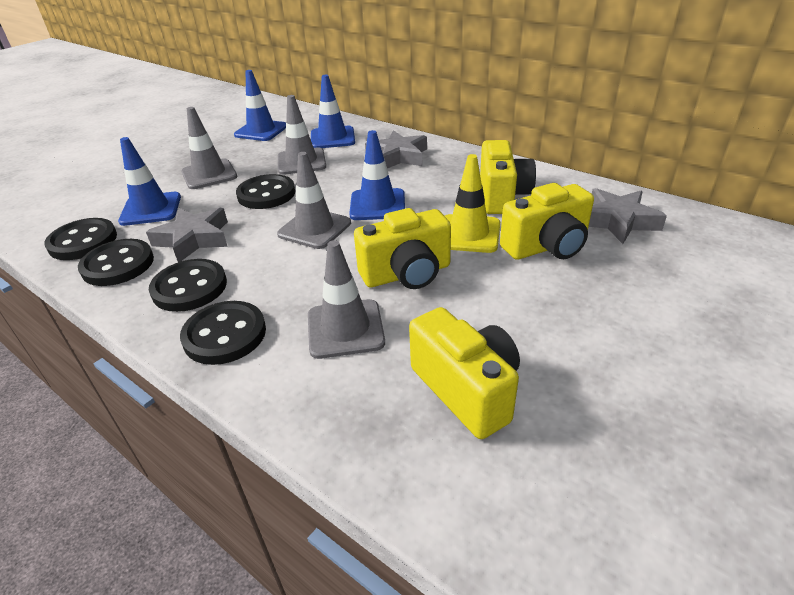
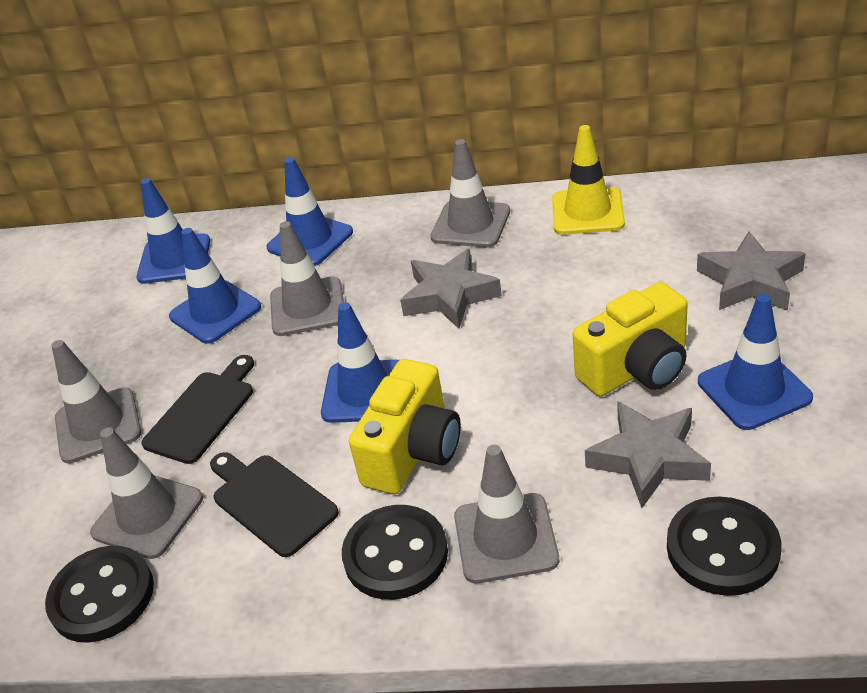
black button: [44,218,117,260] [78,239,154,286] [149,259,227,312] [180,301,266,365] [236,174,295,209] = 5 -> [45,546,154,643] [342,505,448,600] [667,496,781,596] = 3
black cutting board: none = 0 -> [141,355,254,464] [210,452,339,557] = 2
blue traffic cone: [118,137,181,226] [234,70,286,141] [311,75,355,148] [349,130,405,220] = 4 -> [137,178,210,284] [169,228,261,344] [266,157,353,266] [321,302,399,423] [698,294,813,430] = 5
grey traffic cone: [181,107,237,189] [277,152,351,249] [278,95,326,175] [308,240,385,359] = 4 -> [51,340,141,463] [90,428,203,559] [270,221,344,336] [430,139,510,247] [454,444,559,583] = 5
yellow camera: [354,208,451,289] [409,307,520,439] [480,140,536,214] [500,183,594,260] = 4 -> [349,359,461,494] [573,282,688,396] = 2

